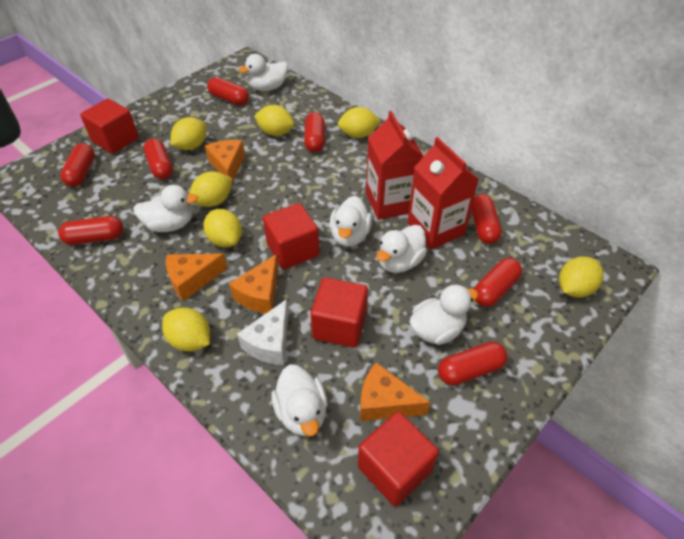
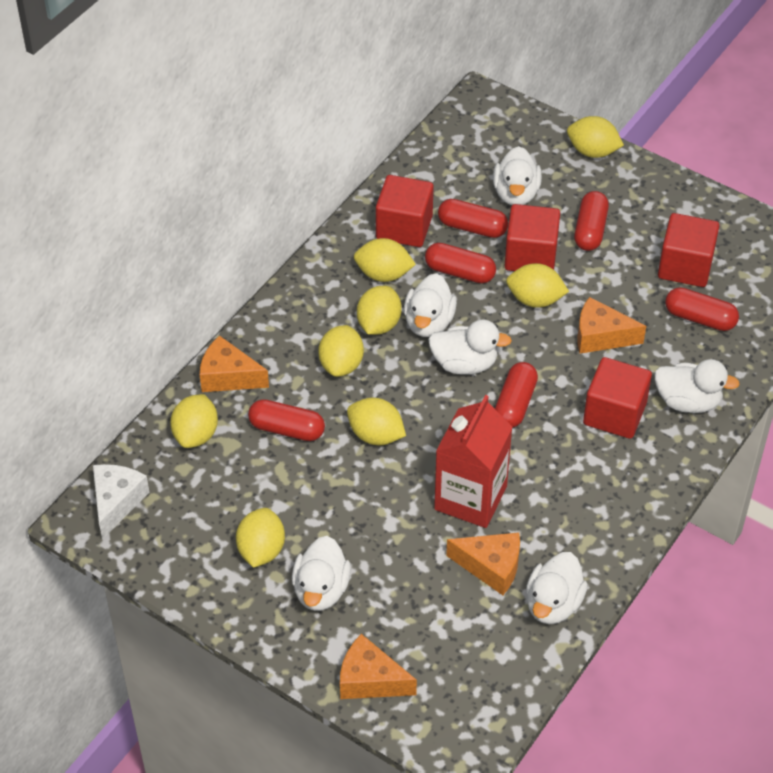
red capsule: [58,216,123,245] [60,143,95,187] [143,138,173,179] [207,77,249,105] [304,112,325,152] [438,342,507,385] [471,194,502,244] [474,258,522,307] = 8 -> [248,399,325,441] [425,243,496,283] [438,199,508,238] [495,362,538,428] [574,191,609,251] [665,287,739,331] = 6
red carton: [366,111,424,220] [408,137,479,249] = 2 -> [434,395,513,528] = 1
yellow lemon: [162,307,210,351] [170,117,206,150] [189,171,233,207] [203,209,242,247] [254,105,294,136] [338,107,381,138] [559,256,604,298] = 7 -> [170,394,218,448] [236,508,285,568] [318,325,364,377] [347,398,406,445] [354,238,416,282] [357,286,402,335] [506,263,569,308] [567,116,624,158] = 8

